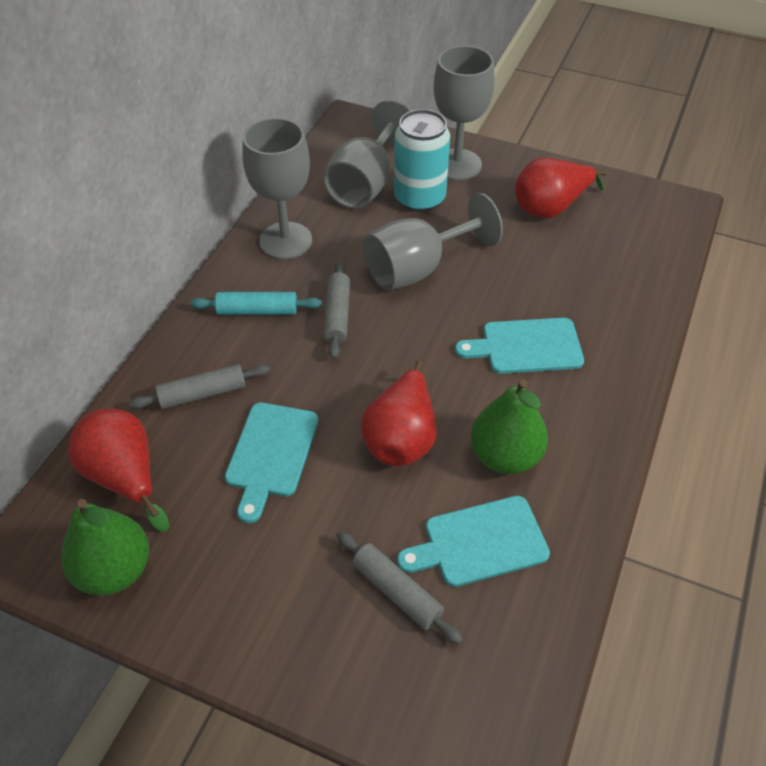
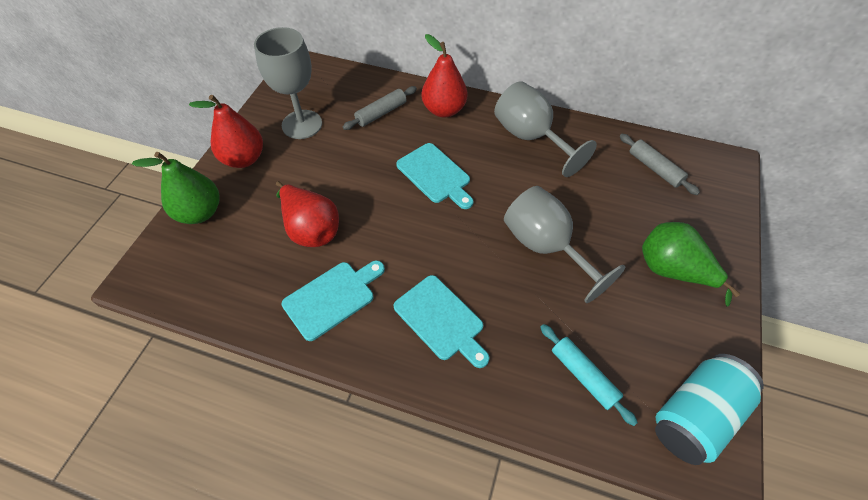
grey goblet: [242,118,312,259] [323,100,410,209] [363,193,503,290] [433,45,495,180] = 4 -> [254,27,322,139] [494,81,597,177] [504,186,625,303] = 3
grey rolling pin: [129,364,270,409] [323,260,350,359] [337,531,463,645] = 3 -> [343,86,417,130] [620,134,700,195] = 2

